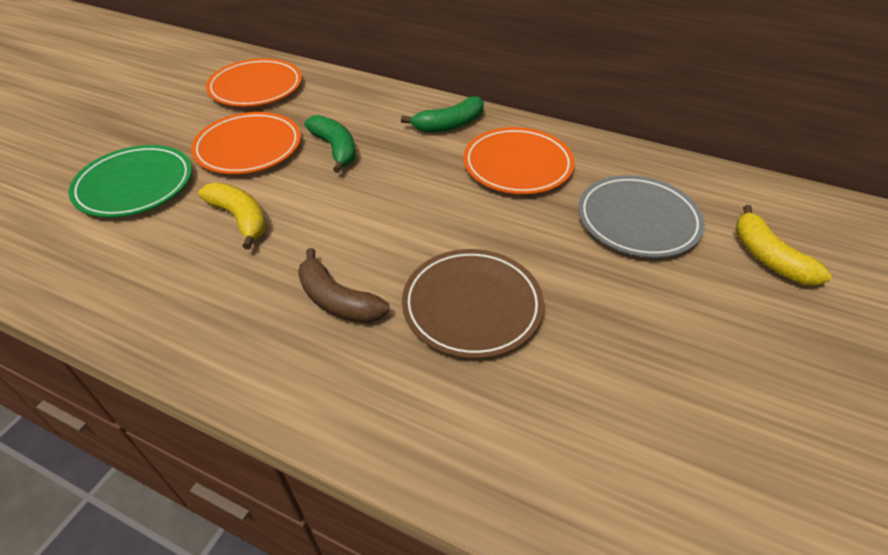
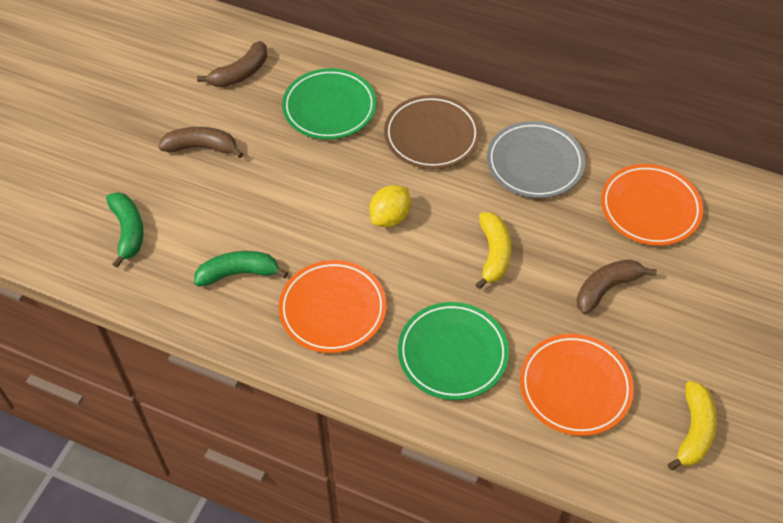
brown banana: [298,248,390,323] = 1 -> [158,127,243,158] [197,41,267,87] [577,259,657,314] = 3
green plate: [69,145,192,218] = 1 -> [282,68,376,139] [398,302,509,400] = 2
yellow lemon: none = 0 -> [369,185,411,227] = 1

